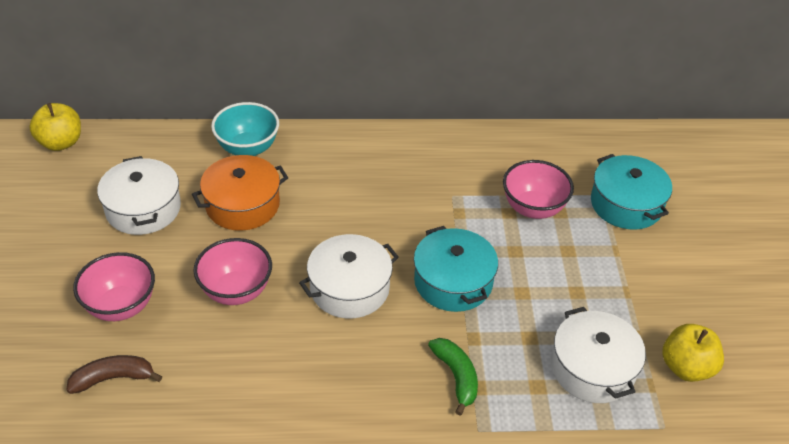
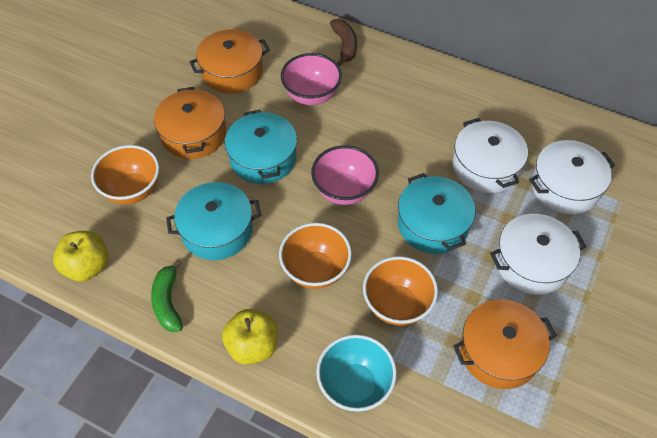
orange bowl: none = 0 -> [91,145,159,205] [279,223,352,289] [363,256,438,326] = 3
orange pot: [192,155,288,231] = 1 -> [154,87,226,159] [189,29,270,94] [453,300,557,389] = 3
pink bowl: [73,252,155,321] [193,238,272,305] [503,160,574,219] = 3 -> [281,53,342,105] [311,145,379,205] = 2
turquoise pot: [414,226,498,312] [591,154,672,230] = 2 -> [166,182,261,260] [225,109,297,184] [398,173,475,254] = 3

